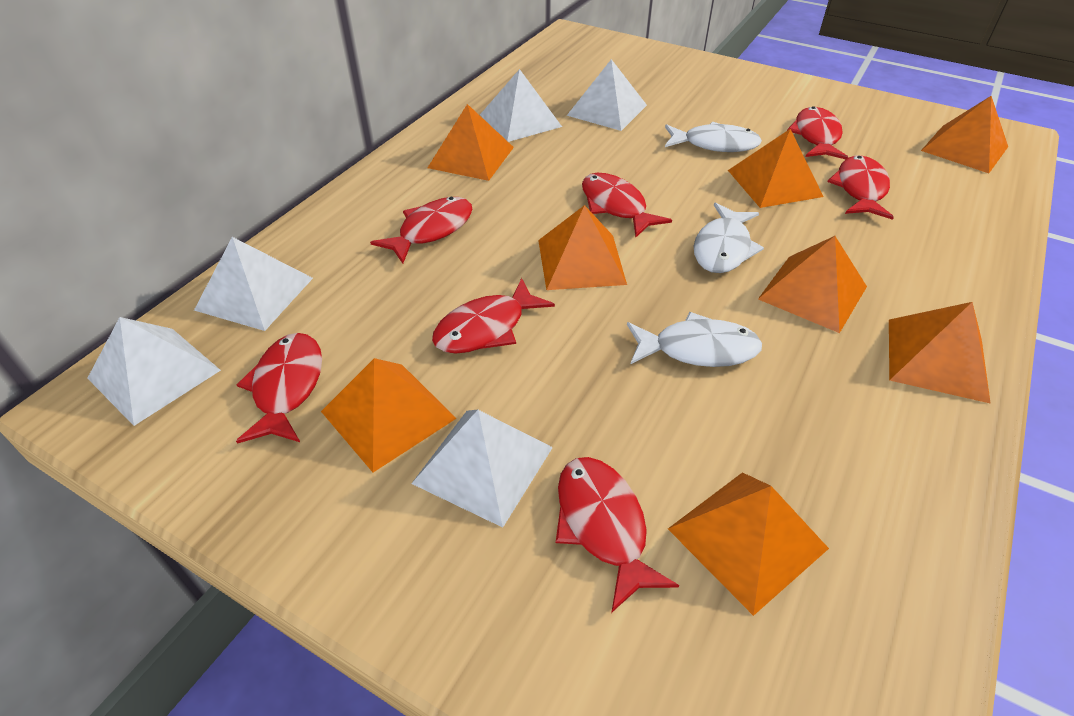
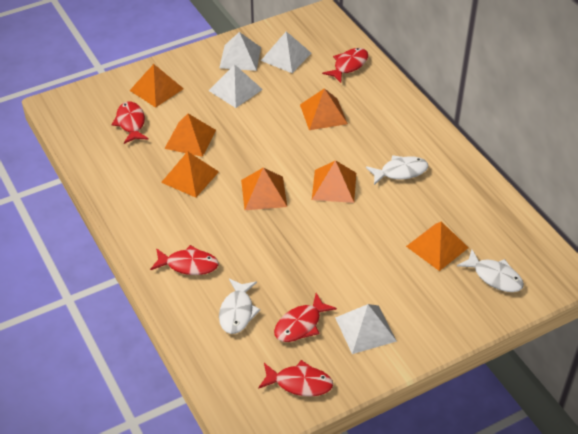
orange pyramid: [321,358,457,472] [428,104,514,181] [538,205,627,290] [668,472,829,616] [728,129,823,208] [758,236,867,333] [889,302,991,404] [921,96,1008,173] = 8 -> [129,64,184,108] [161,151,219,198] [164,114,216,157] [241,167,287,210] [300,88,348,130] [312,160,356,203] [406,221,469,271] = 7
red fish: [236,333,322,444] [370,197,472,264] [432,278,555,354] [556,457,679,613] [582,173,672,237] [787,106,849,159] [827,156,894,220] = 7 -> [112,102,149,144] [150,245,219,275] [258,360,333,397] [274,293,337,342] [322,48,368,83] = 5
white pyramid: [87,317,221,426] [194,237,313,331] [411,410,553,527] [480,69,562,142] [567,59,647,131] = 5 -> [209,64,263,108] [219,32,261,71] [261,31,312,73] [335,304,397,354] = 4

